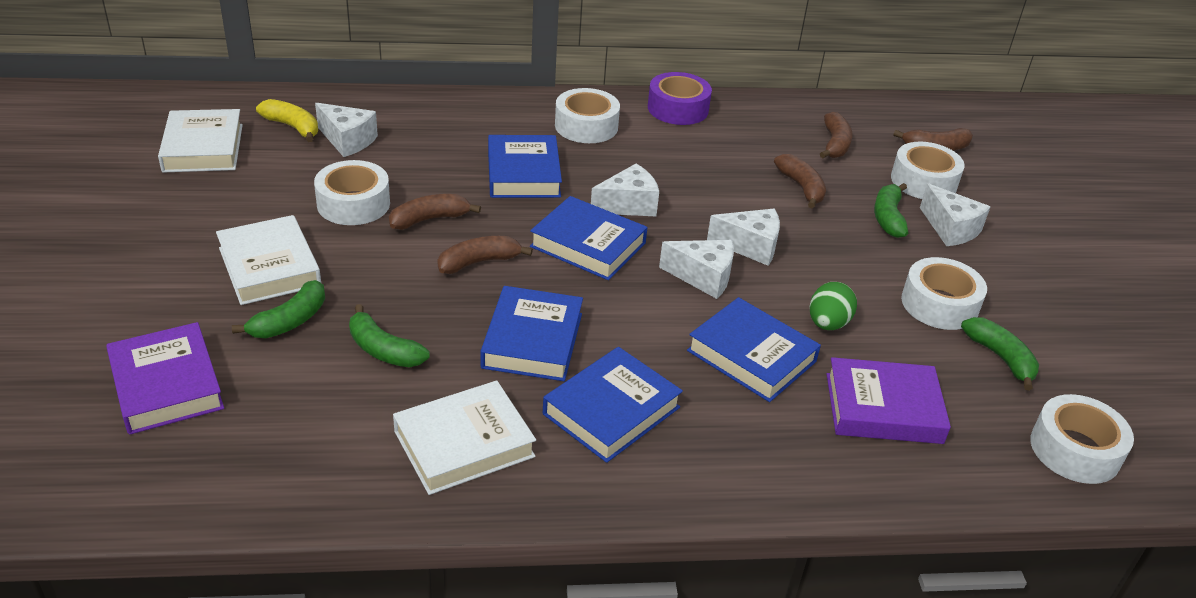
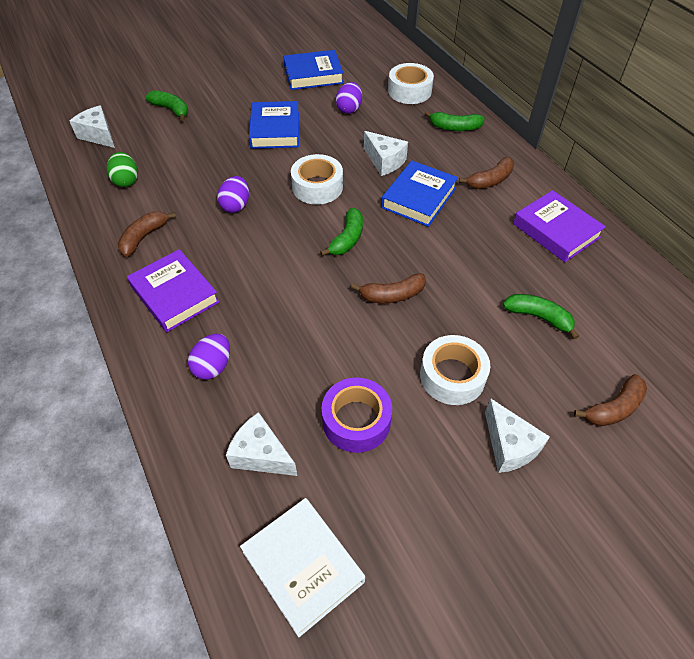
blue book: [480,286,583,381] [488,135,562,198] [530,196,648,280] [543,347,683,463] [687,297,821,402] = 5 -> [249,101,299,149] [283,50,344,90] [381,161,458,227] = 3
brown banana: [389,194,481,230] [437,236,533,274] [774,154,826,209] [820,112,853,158] [893,128,973,150] = 5 -> [118,211,176,257] [351,273,426,303] [459,157,514,189] [574,374,647,426] = 4
purple egg: none = 0 -> [188,334,230,380] [217,176,249,213] [336,82,362,114] = 3
white book: [158,109,243,172] [216,215,321,305] [393,381,536,495] = 3 -> [240,498,365,637] = 1
white cheese: [315,103,378,157] [591,164,659,216] [659,240,734,299] [707,209,780,266] [920,184,990,246] = 5 -> [70,105,115,148] [226,412,297,476] [364,131,408,176] [485,398,550,473] = 4
white tape: [314,160,390,225] [555,88,620,143] [891,142,965,199] [901,257,987,330] [1030,394,1134,484] = 5 -> [291,154,343,205] [388,63,434,104] [420,335,490,405] = 3
yellow banana: [256,99,318,142] = 1 -> none = 0

